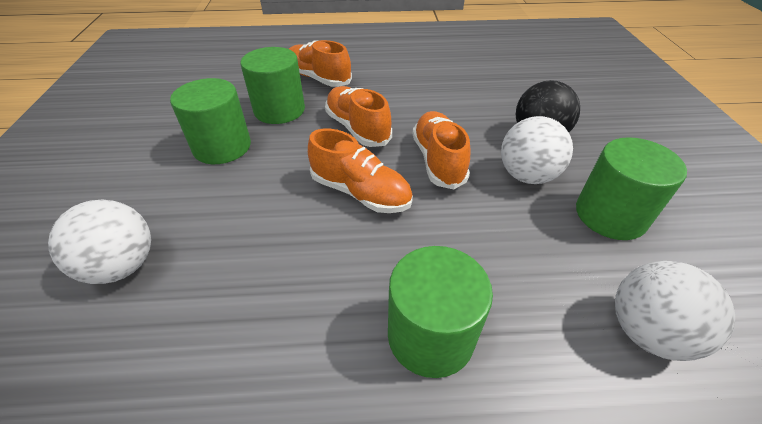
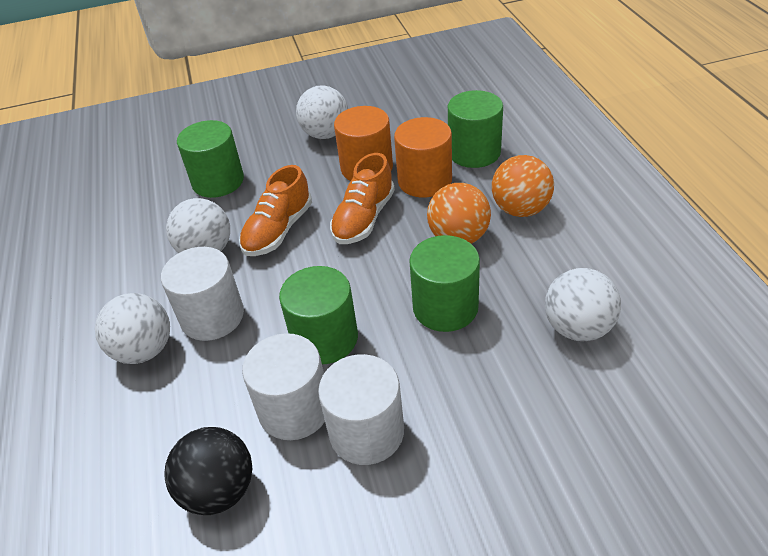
orange ball: none = 0 -> [427,183,491,244] [492,155,554,217] = 2
orange cylinder: none = 0 -> [334,106,393,181] [394,117,452,197] = 2
orange shoe: [289,40,352,87] [308,128,413,213] [325,86,392,147] [412,111,471,189] = 4 -> [239,165,312,256] [330,153,395,244] = 2
white ball: [48,200,151,284] [501,116,573,184] [615,261,735,361] = 3 -> [95,293,170,364] [166,198,230,253] [296,86,348,139] [545,268,621,341] = 4
white cylinder: none = 0 -> [161,247,244,341] [242,333,325,440] [318,354,404,465] = 3

